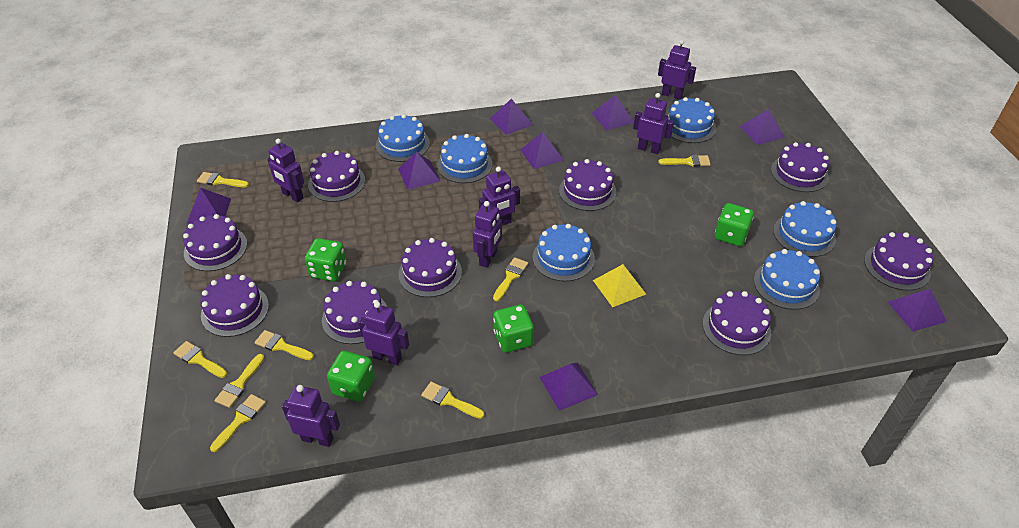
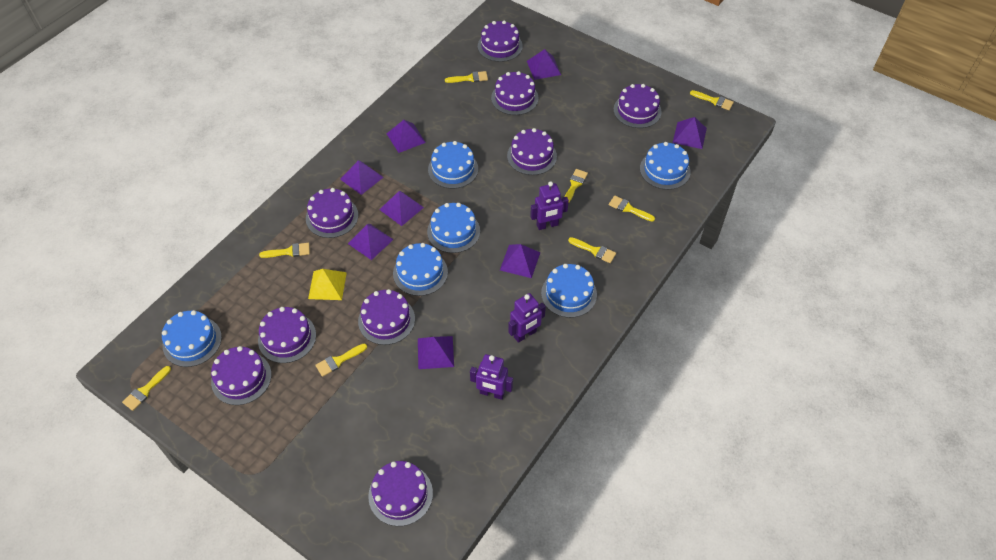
green dice: [305,238,347,282] [327,351,375,402] [493,304,534,352] [715,203,754,246] = 4 -> none = 0
purple robot: [268,139,304,203] [282,385,340,447] [358,301,409,365] [473,201,502,268] [479,166,520,225] [633,93,674,154] [658,40,696,100] = 7 -> [470,354,513,400] [508,293,546,343] [530,181,569,230] = 3

